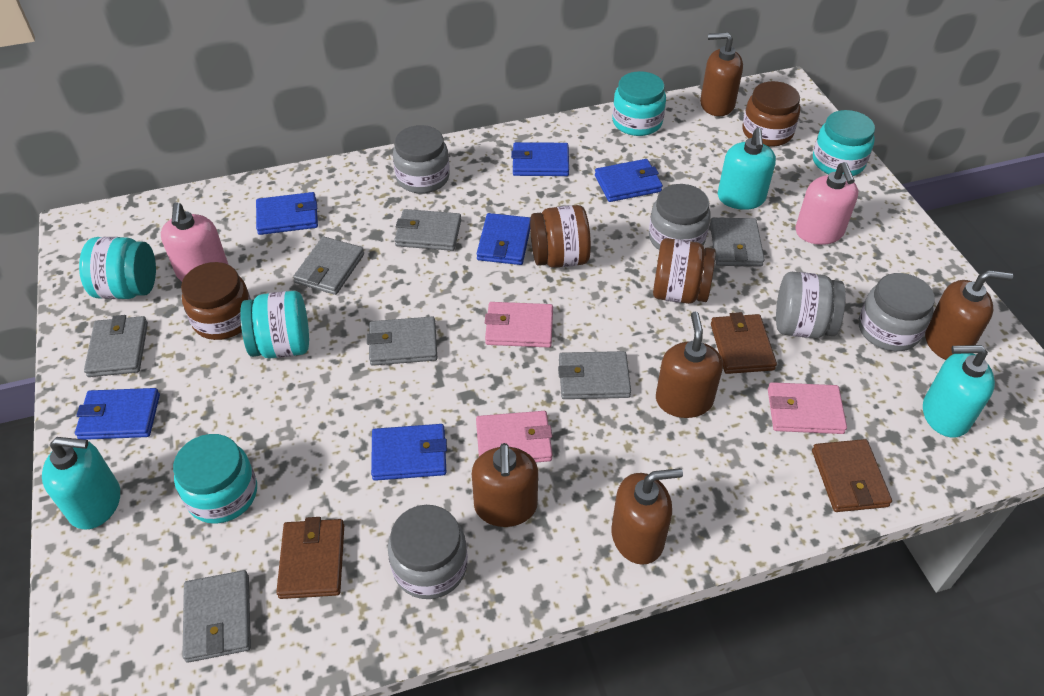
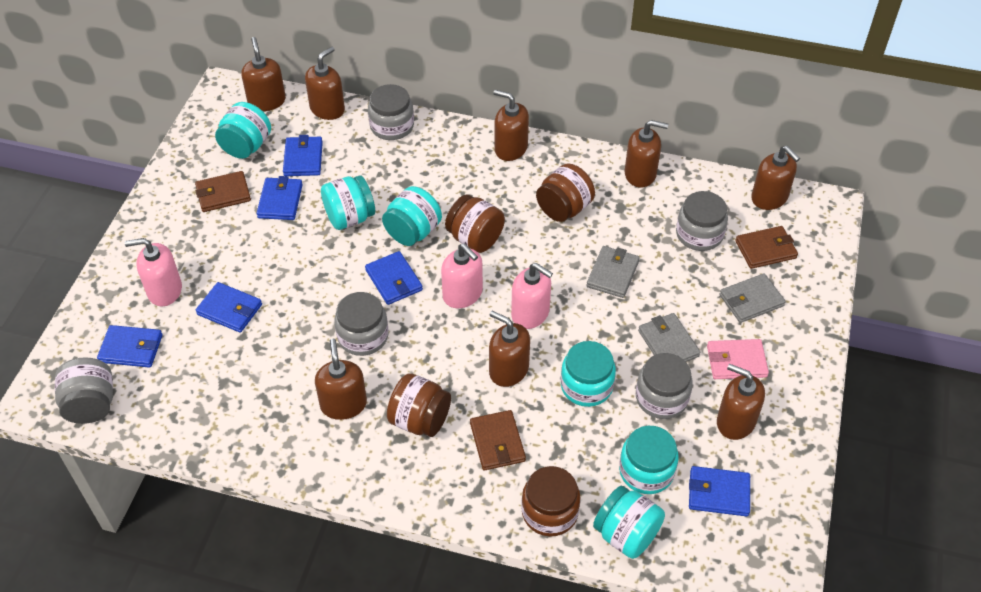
brown soap dispenser: [472,443,538,527] [612,468,683,565] [656,311,723,418] [700,32,743,116] [925,270,1013,360] = 5 -> [241,37,286,111] [305,46,345,120] [315,339,367,420] [489,311,530,387] [494,90,529,161] [625,120,669,187] [717,364,765,440] [751,146,800,210] = 8
grey wallet: [84,315,148,377] [182,570,251,663] [293,236,364,295] [367,317,437,366] [394,209,461,251] [558,351,631,399] [710,218,765,266] = 7 -> [587,246,640,298] [638,313,700,362] [720,273,786,323] = 3
pink soap dispenser: [161,202,228,281] [795,162,858,245] = 2 -> [125,238,182,306] [441,244,483,308] [511,263,553,329] = 3
pink wallet: [476,411,553,462] [485,302,553,348] [768,382,847,434] = 3 -> [707,339,769,379] = 1
turquoise jar: [79,237,156,299] [173,434,257,524] [240,291,309,358] [612,71,666,136] [813,110,875,176] = 5 -> [215,102,271,159] [321,175,375,230] [382,186,442,246] [561,341,616,407] [593,486,665,559] [619,426,678,494] = 6
turquoise soap dispenser: [42,437,120,530] [718,128,776,210] [923,345,995,438] = 3 -> none = 0

